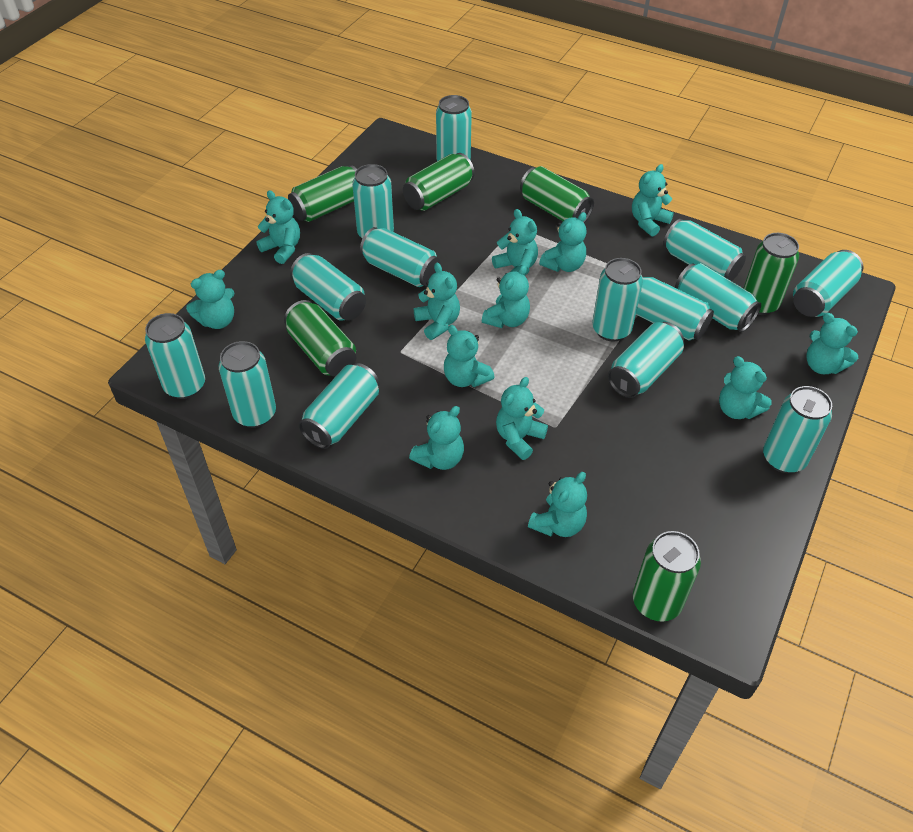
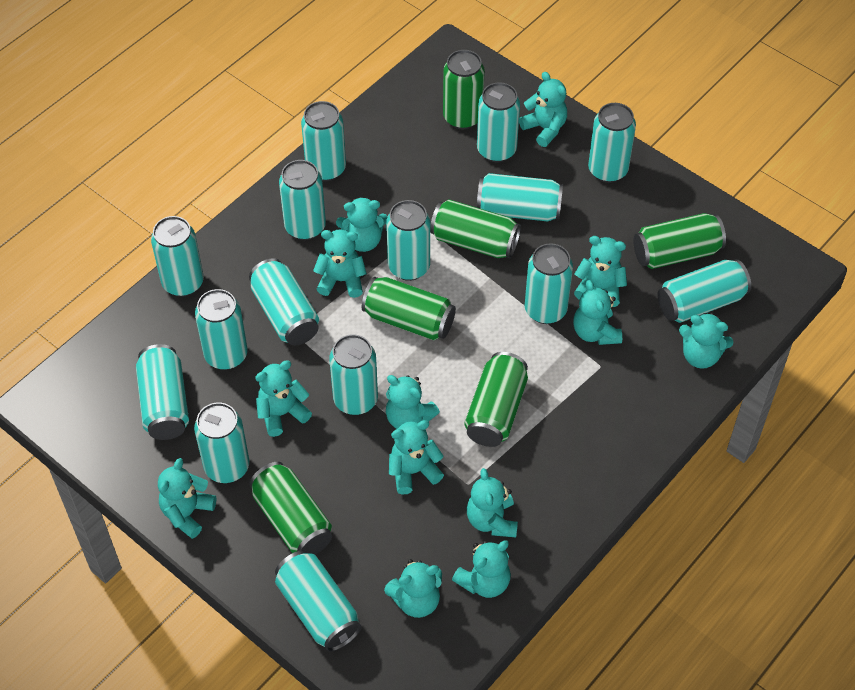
turquoise can: [145,313,205,399] [219,341,276,428] [290,253,366,321] [299,363,380,449] [352,164,394,239] [360,227,441,287] [436,95,472,161] [592,258,643,342] [608,322,684,398] [636,276,714,340] [663,219,746,281] [675,263,761,332] [763,386,832,473] [793,250,864,317] = 14 -> [136,344,189,440] [151,216,204,297] [194,402,249,483] [195,289,248,370] [249,258,319,346] [275,550,362,652] [279,160,326,240] [301,101,346,181] [329,334,378,415] [386,200,430,281] [477,82,520,162] [477,173,563,221] [525,243,573,324] [588,103,636,183] [657,259,751,323] = 15

